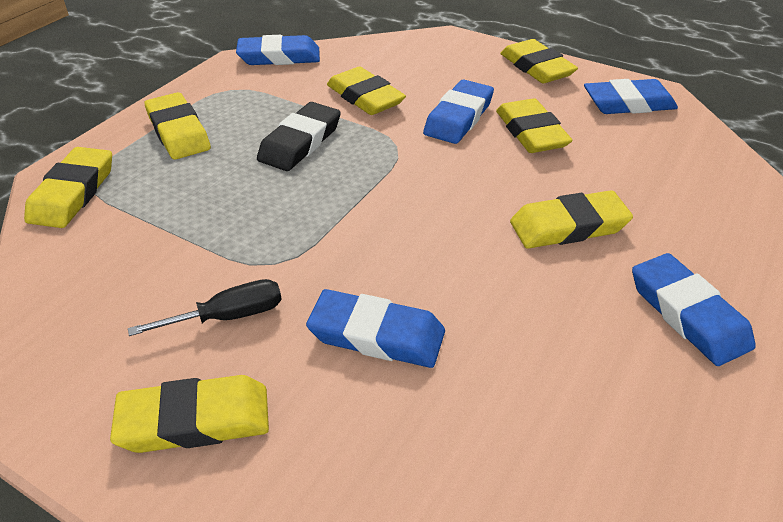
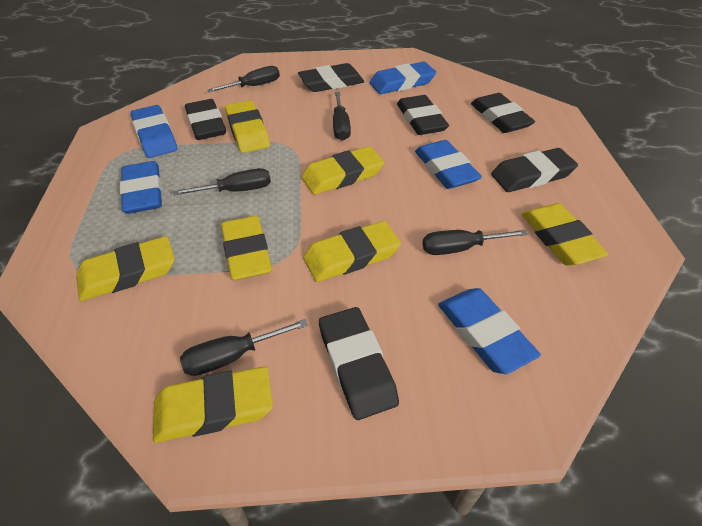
black eraser: [257,102,341,171] = 1 -> [185,99,226,140] [298,63,364,92] [319,307,399,420] [397,95,449,135] [471,93,535,133] [491,148,578,192] = 6
black screwdriver: [128,279,282,336] = 1 -> [173,168,271,196] [180,319,308,376] [208,66,280,92] [333,92,351,141] [423,230,527,255] = 5

